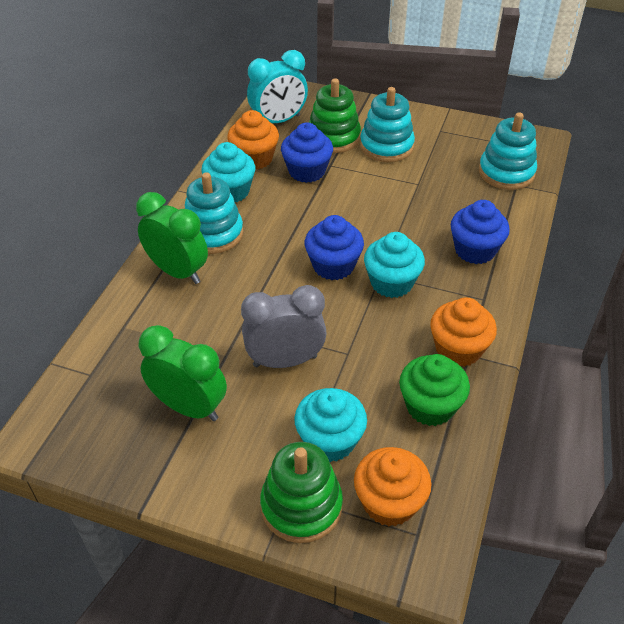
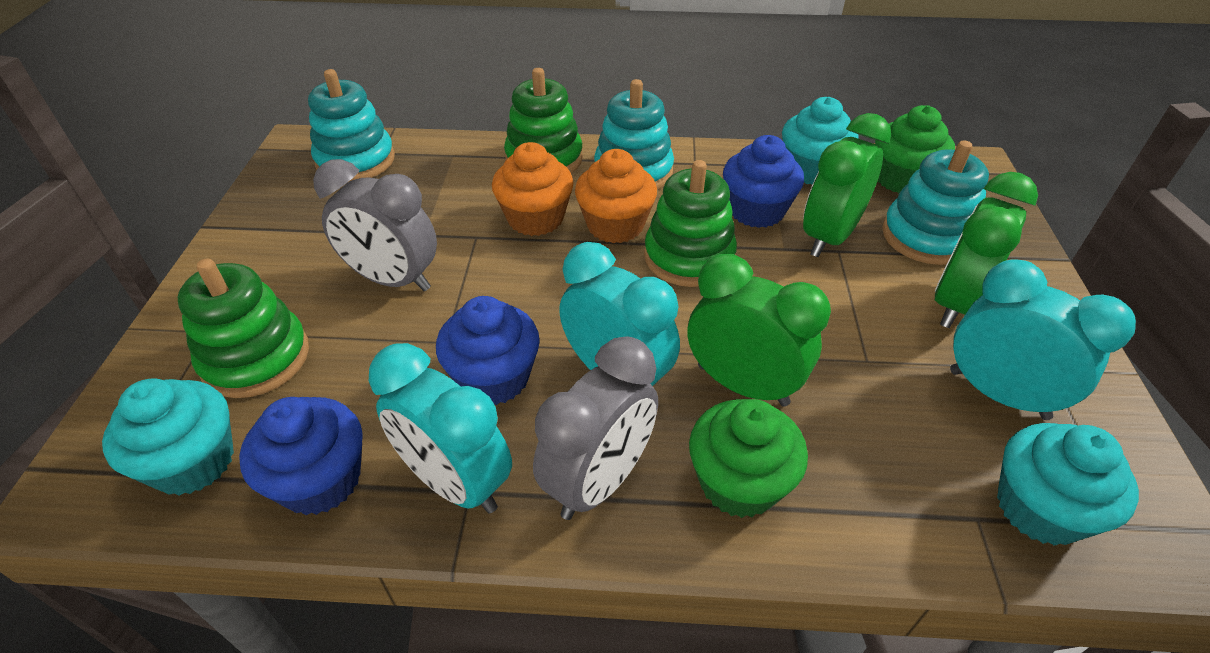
green clock: [136,192,208,284] [139,325,227,421] = 2 -> [688,254,831,406] [803,113,891,257] [934,172,1038,328] = 3
green cupcake: [399,354,470,426] = 1 -> [689,399,808,518] [875,105,955,193] = 2
green stacking toy: [260,442,343,543] [309,78,361,153] = 2 -> [178,259,309,398] [504,68,583,173] [644,160,737,287] = 3
grey clock: [241,285,327,368] = 1 -> [313,159,437,291] [533,336,658,520] = 2
orange cupcake: [227,110,279,169] [354,447,431,526] [430,297,497,367] = 3 -> [492,142,573,236] [575,149,657,243] = 2
turquoise clock: [247,50,308,123] = 1 -> [369,343,512,513] [559,242,680,386] [950,259,1136,420] = 3

